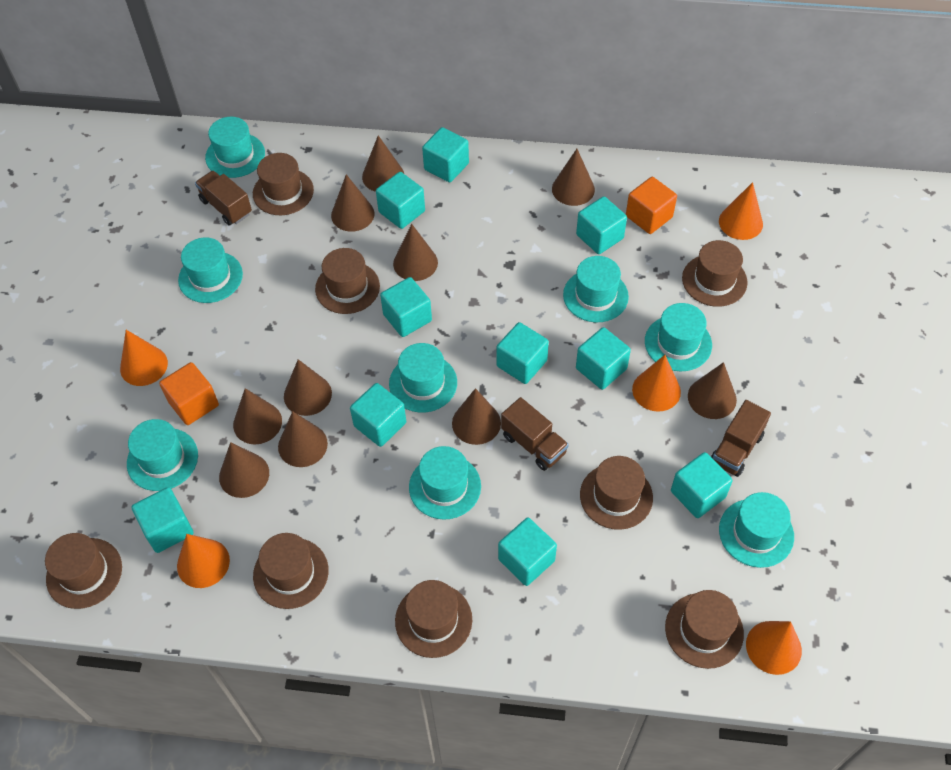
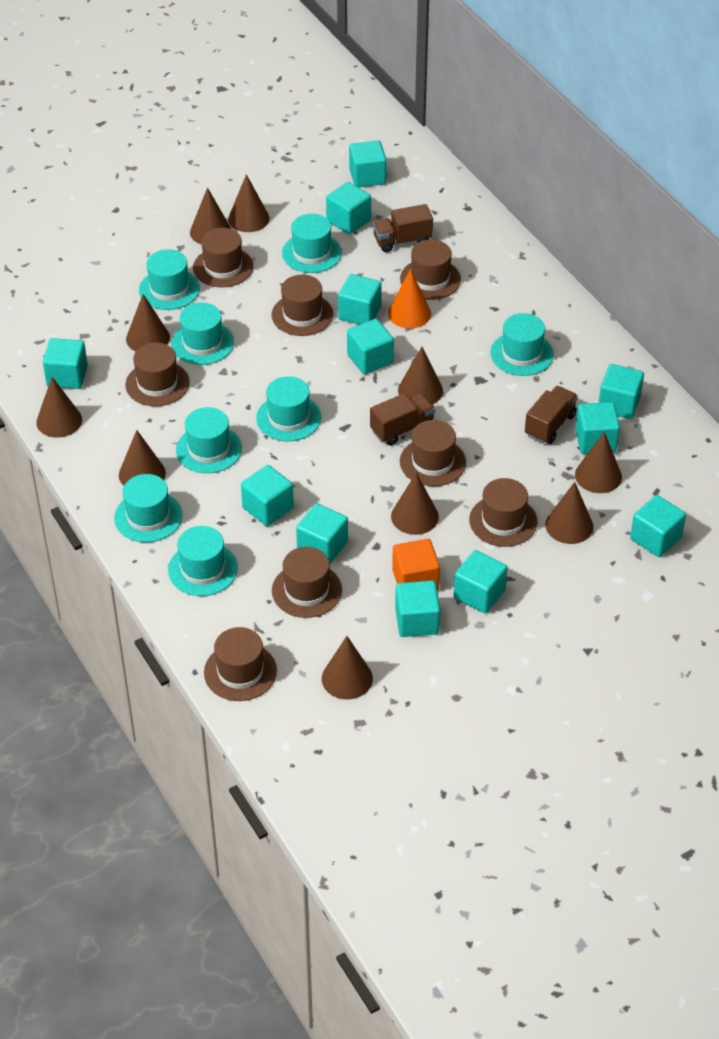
orange cone: [120,330,168,386] [177,534,230,588] [632,355,681,412] [719,182,763,240] [746,621,802,675] = 5 -> [388,269,431,328] = 1
orange cube: [159,362,219,425] [626,177,677,234] = 2 -> [392,539,440,590] = 1
turquoise cube: [132,487,193,553] [350,383,406,447] [376,172,425,229] [380,277,432,337] [422,127,469,183] [497,322,549,384] [498,518,557,586] [576,196,627,254] [576,327,631,390] [671,452,733,518] = 10 -> [43,338,88,389] [241,465,294,526] [296,503,348,564] [326,182,371,234] [338,274,382,325] [347,319,394,374] [349,141,387,187] [395,581,440,637] [454,550,508,613] [575,402,620,454] [599,364,644,419] [630,495,686,557] = 12

